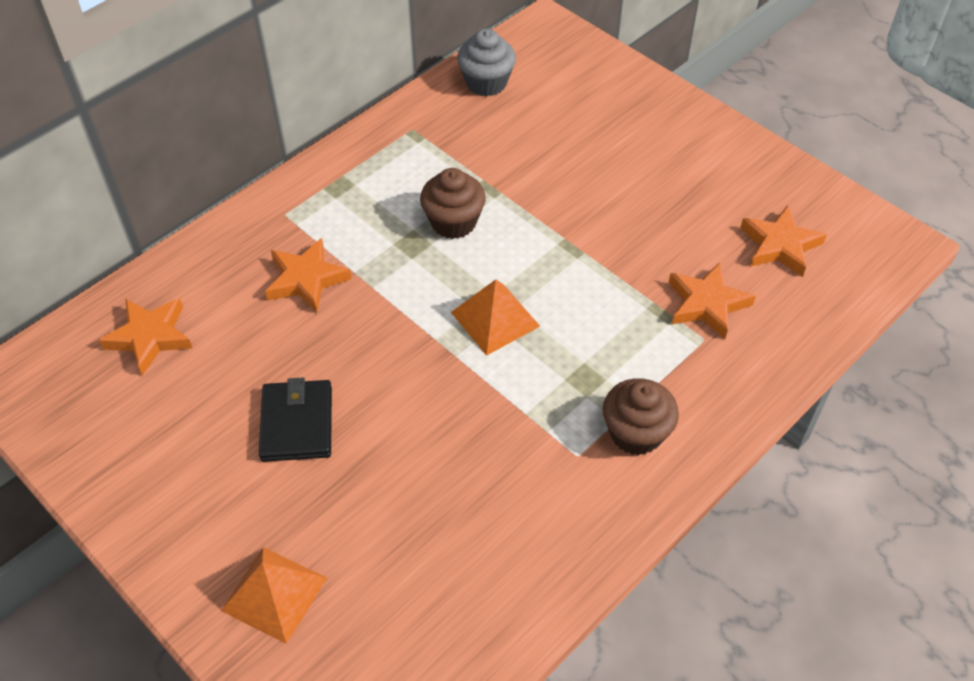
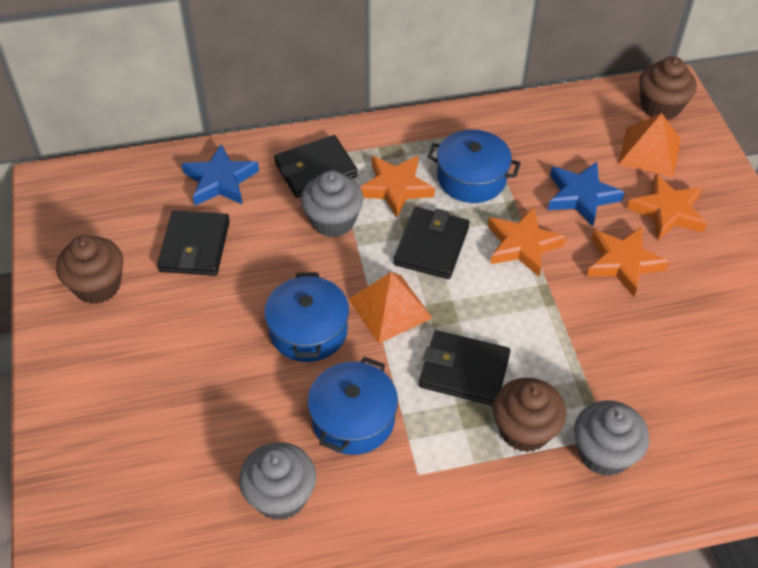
black wallet: [259,378,332,462] = 1 -> [157,210,230,276] [274,135,358,198] [394,207,470,279] [419,331,511,406] = 4
blue pot: none = 0 -> [264,272,349,362] [308,357,398,455] [428,130,521,203] = 3
blue star: none = 0 -> [182,144,259,206] [548,162,625,226] = 2
brown cupcake: [420,168,486,239] [603,378,679,455] = 2 -> [56,235,123,304] [493,378,566,452] [639,56,697,120] = 3
grey cupcake: [457,29,516,96] = 1 -> [239,442,316,520] [301,170,364,237] [574,400,649,476] = 3

